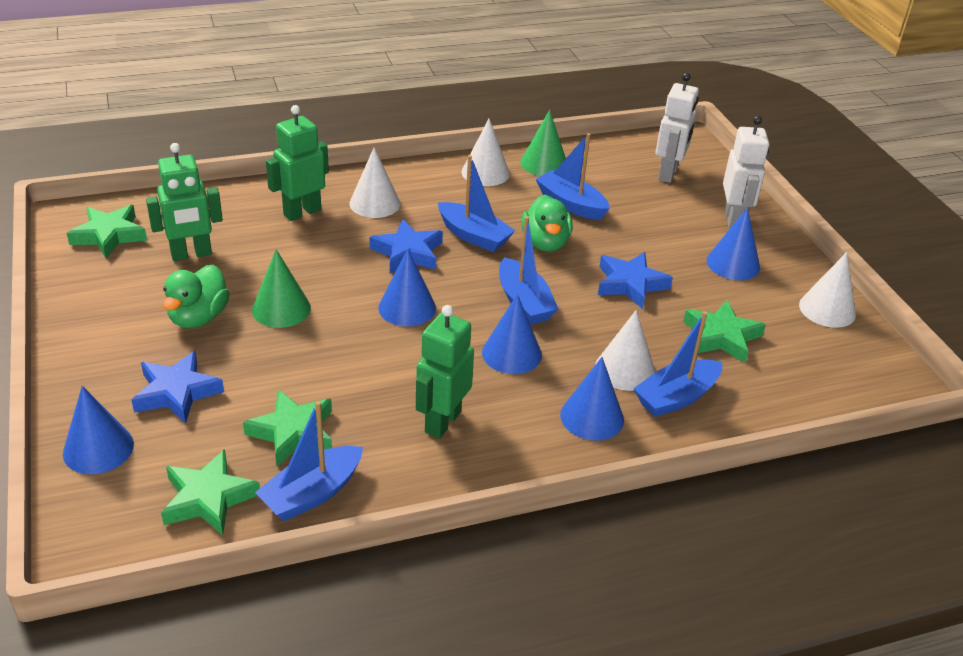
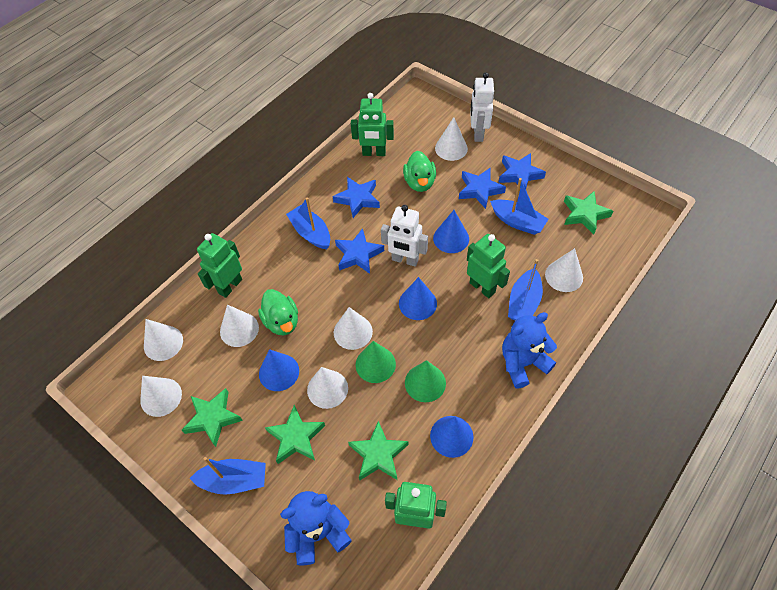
blue boat: [255,401,363,521] [438,155,515,252] [499,216,558,325] [535,133,610,220] [633,311,722,417] = 5 -> [190,457,266,495] [286,197,330,249] [490,178,548,235] [508,259,543,321] = 4
blue cone: [63,386,134,474] [378,249,436,327] [482,294,542,374] [560,357,624,441] [707,207,760,280] = 5 -> [259,349,299,391] [399,277,437,320] [430,416,474,458] [433,210,469,253] = 4
blue star: [131,351,224,424] [369,219,443,273] [598,252,673,309] = 3 -> [332,177,380,218] [335,228,384,274] [459,167,506,209] [498,153,546,189] = 4
blue teddy bear: none = 0 -> [280,491,352,565] [502,312,557,389] = 2
green robot: [146,143,223,261] [266,105,329,221] [416,305,474,439] = 3 -> [197,233,242,298] [351,93,394,156] [385,482,447,529] [467,234,510,298] = 4
white cone: [349,147,400,218] [462,119,510,186] [595,310,655,391] [799,252,856,328] = 4 -> [140,376,182,417] [144,319,183,361] [220,305,259,347] [307,367,348,409] [334,307,373,350] [435,117,468,161] [545,248,583,292] = 7

